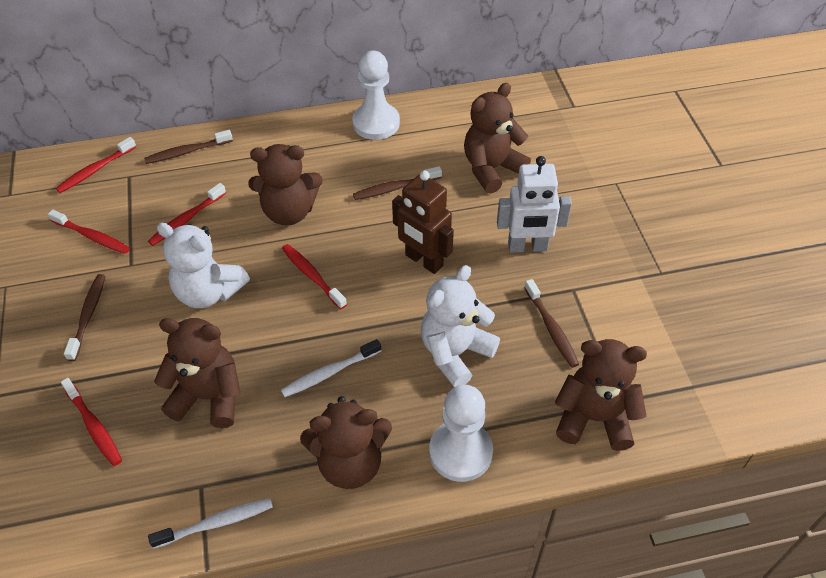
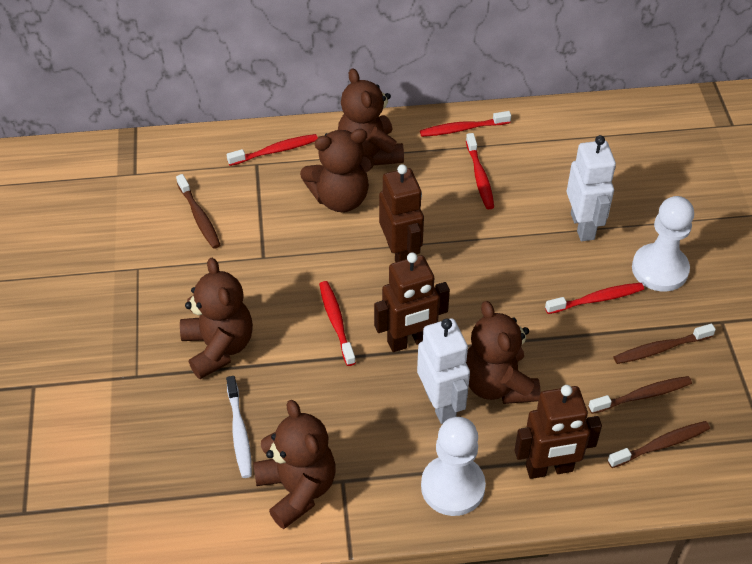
brown robot: [392,171,454,274] = 1 -> [374,253,450,352] [379,164,424,262] [514,385,602,479] = 3
white robot: [497,156,572,252] = 1 -> [417,318,470,424] [567,135,616,241] = 2
white teddy bear: [157,223,250,308] [421,265,500,387] = 2 -> none = 0
white toothbrush: [148,498,273,549] [281,339,381,397] = 2 -> [226,376,252,478] = 1

